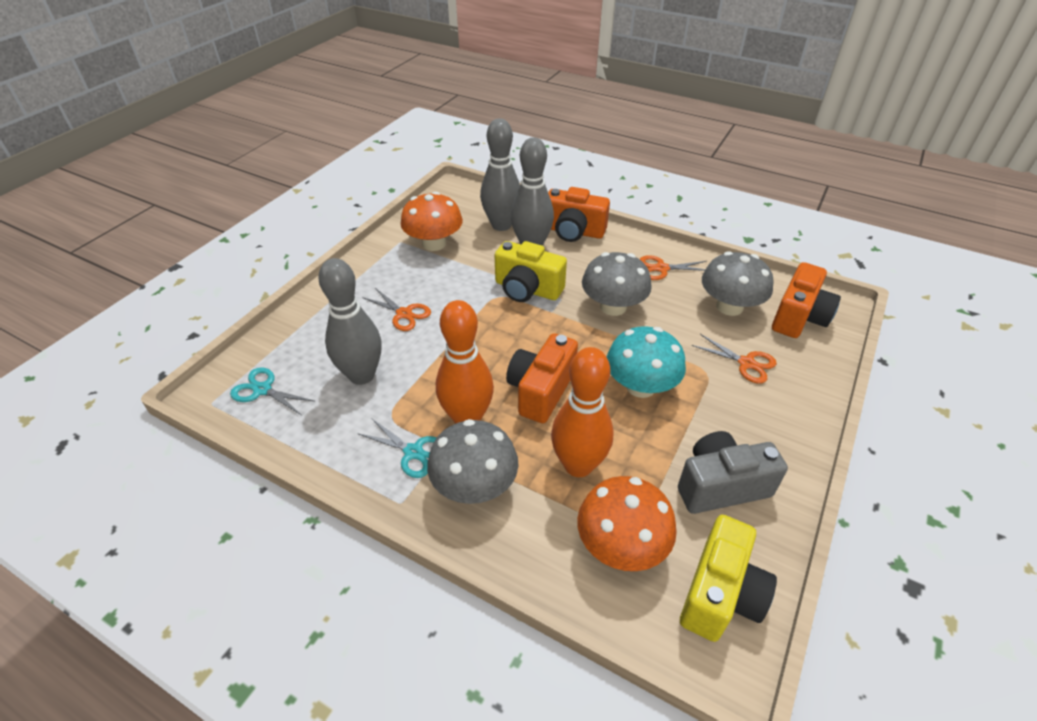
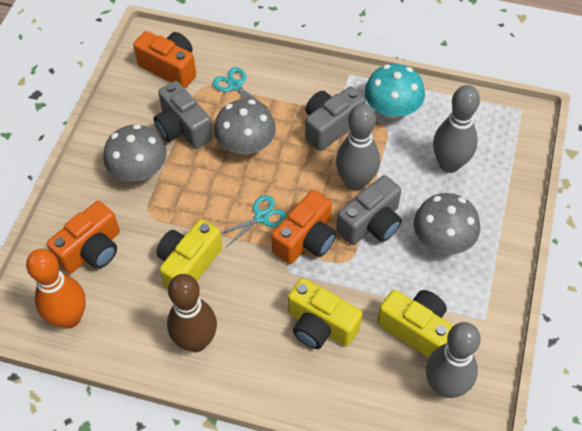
brown bowling pin: none = 0 -> [167,274,217,352] = 1
grey camera: [678,431,788,514] = 1 -> [154,81,213,149] [305,86,366,151] [337,175,402,245] = 3
orange bowling pin: [436,300,494,424] [551,347,614,477] = 2 -> [26,249,86,329] = 1
orange mushroom: [401,192,463,251] [577,476,677,571] = 2 -> none = 0
orange scissors: [362,288,431,331] [640,255,707,280] [691,334,777,384] = 3 -> none = 0
yellow camera: [494,241,567,302] [680,515,777,642] = 2 -> [156,219,222,289] [288,278,362,349] [377,290,453,358] = 3

